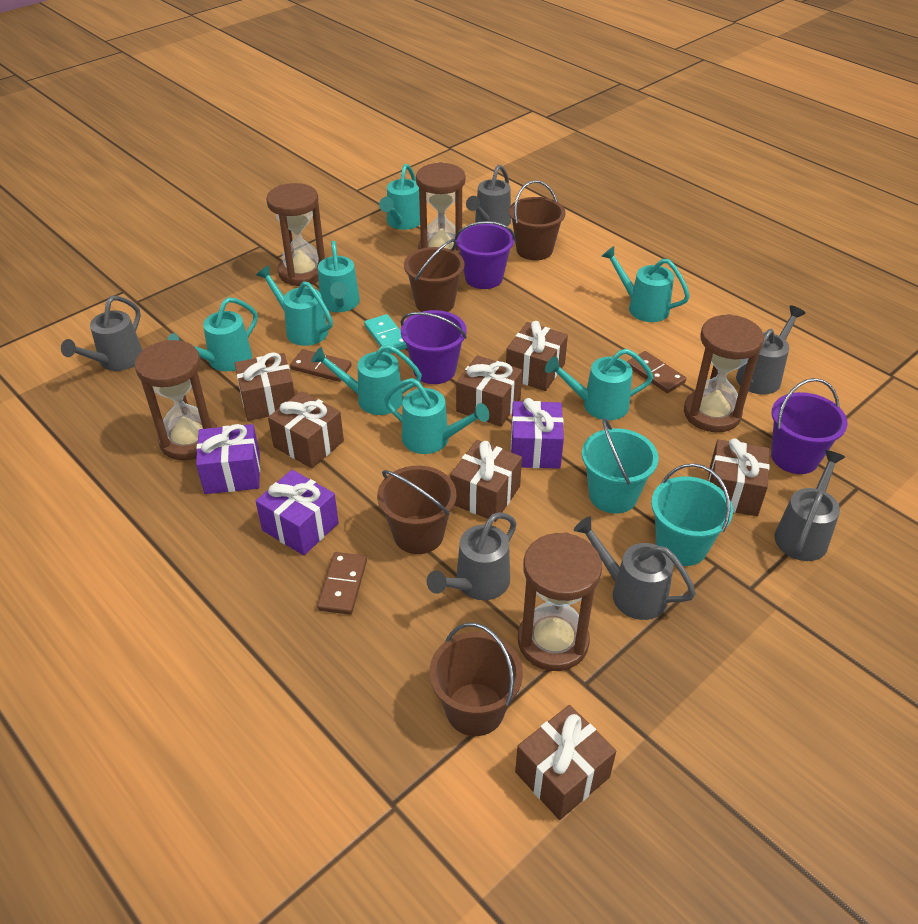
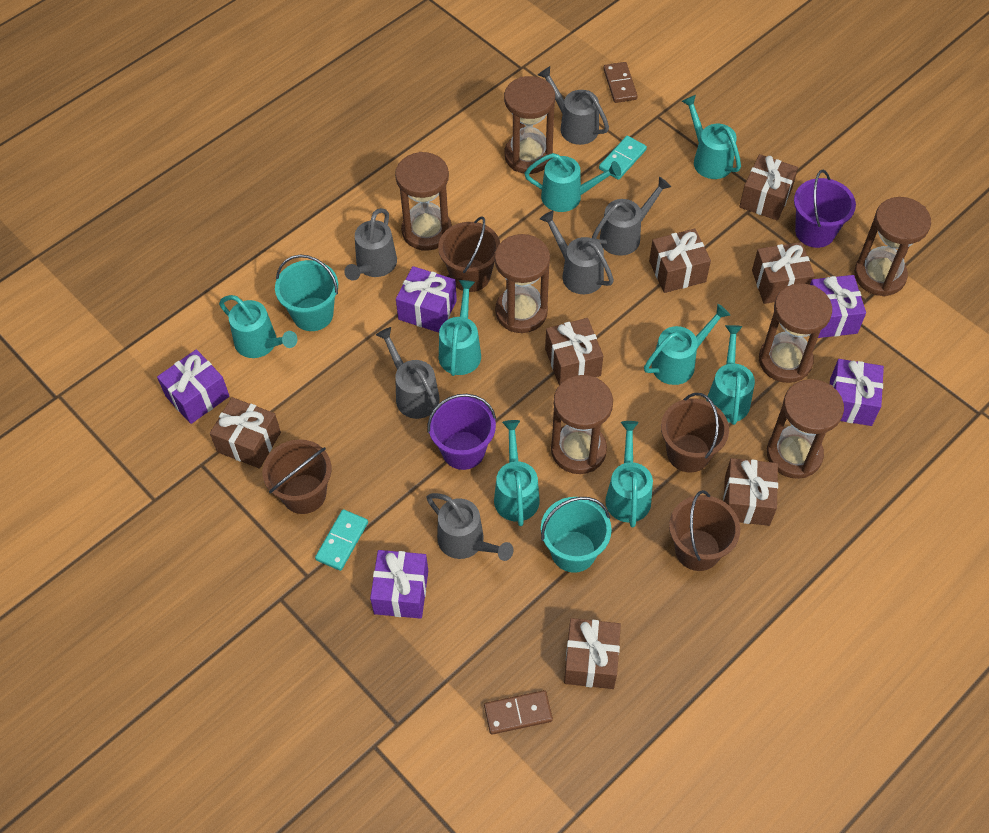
brown domino: [290,349,352,382] [317,552,367,615] [627,351,686,393] = 3 -> [484,690,553,735] [603,62,638,103] = 2
brown hourglass: [135,340,217,460] [266,183,325,286] [416,162,466,254] [518,532,602,671] [684,314,764,432] = 5 -> [395,152,452,251] [495,234,550,333] [504,76,555,174] [551,375,613,474] [759,283,832,383] [767,379,844,479] [854,197,931,296] = 7
purple bucket: [401,310,467,384] [455,221,515,289] [771,378,847,474] = 3 -> [427,394,496,470] [794,170,856,248] = 2
purple gift: [196,424,260,494] [256,470,339,555] [511,398,564,469] = 3 -> [157,349,229,424] [370,550,428,619] [396,266,457,333] [810,275,866,338] [830,359,884,426] = 5
turquoise domino: [364,314,407,353] = 1 -> [315,509,368,571] [599,136,647,180] = 2

